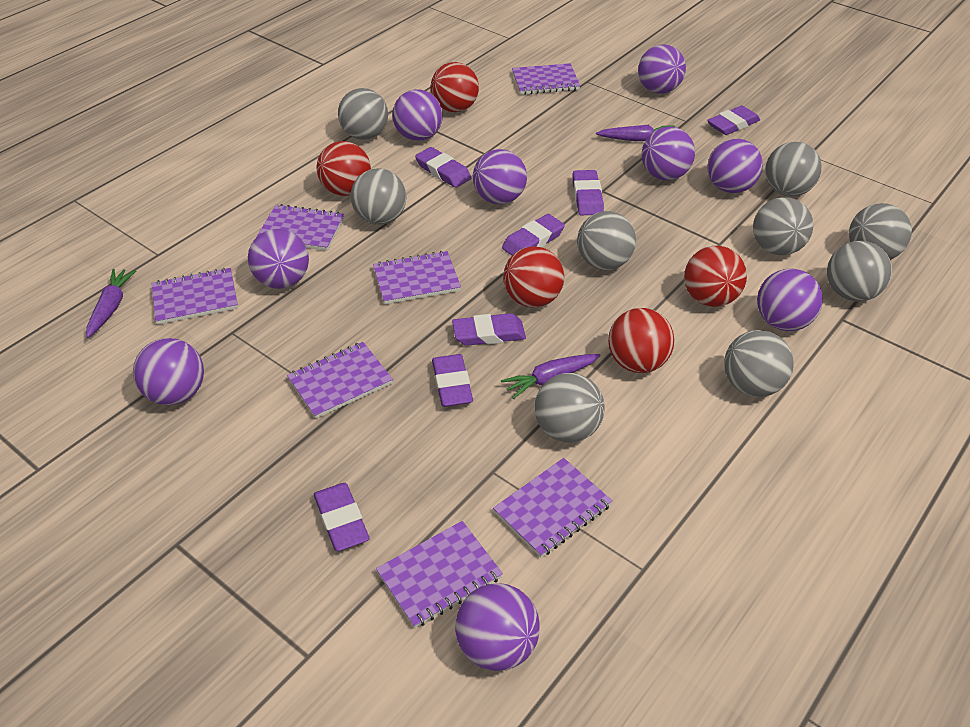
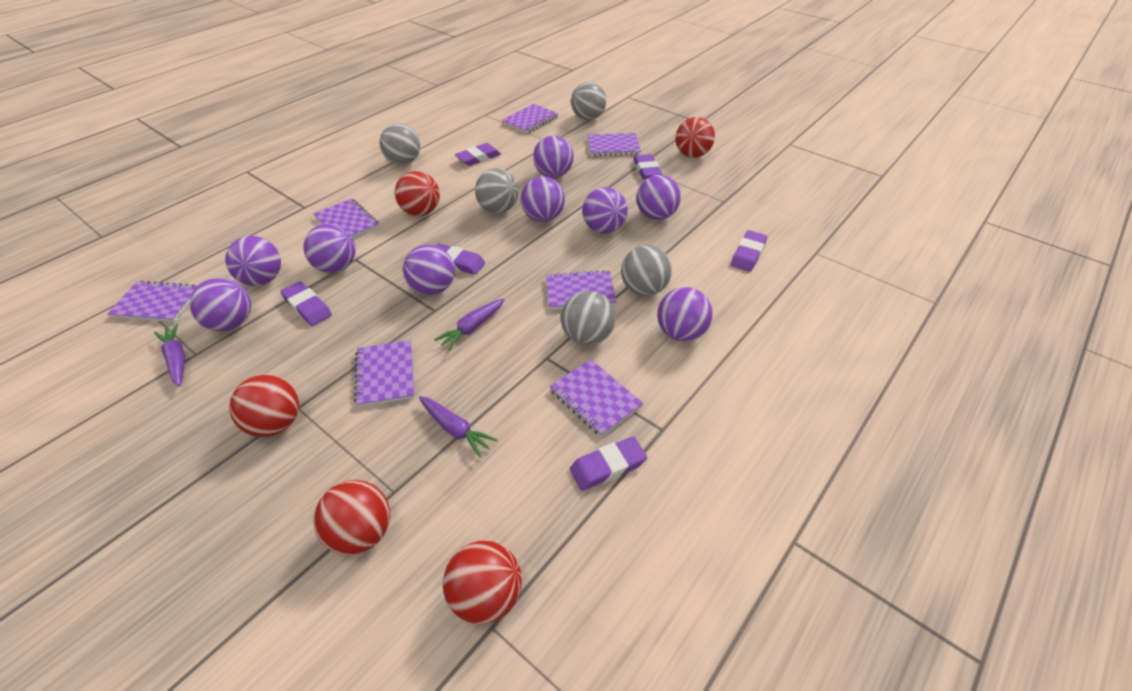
grey ball: [338,88,388,140] [351,168,406,225] [535,373,605,442] [577,211,636,270] [724,330,794,397] [753,197,813,255] [765,142,822,196] [827,241,892,302] [849,203,912,260] = 9 -> [380,123,420,165] [475,168,519,213] [561,291,615,346] [571,82,606,120] [621,245,672,296] = 5
purple eraser: [314,483,369,551] [415,147,471,188] [432,354,473,407] [452,313,526,346] [502,214,565,256] [573,170,604,215] [707,106,760,135] = 7 -> [280,281,332,326] [435,243,485,275] [455,143,501,166] [570,437,647,491] [633,154,662,179] [731,230,767,272] = 6

